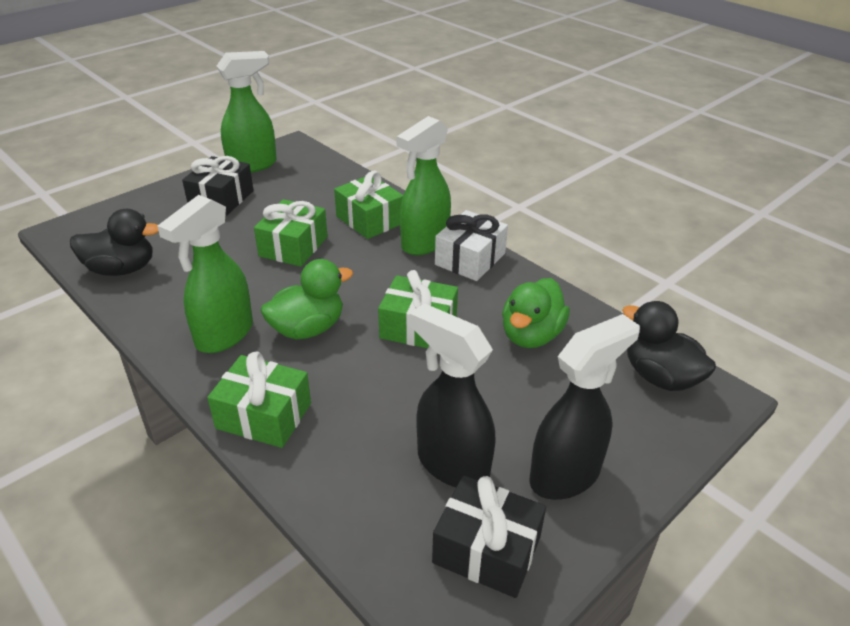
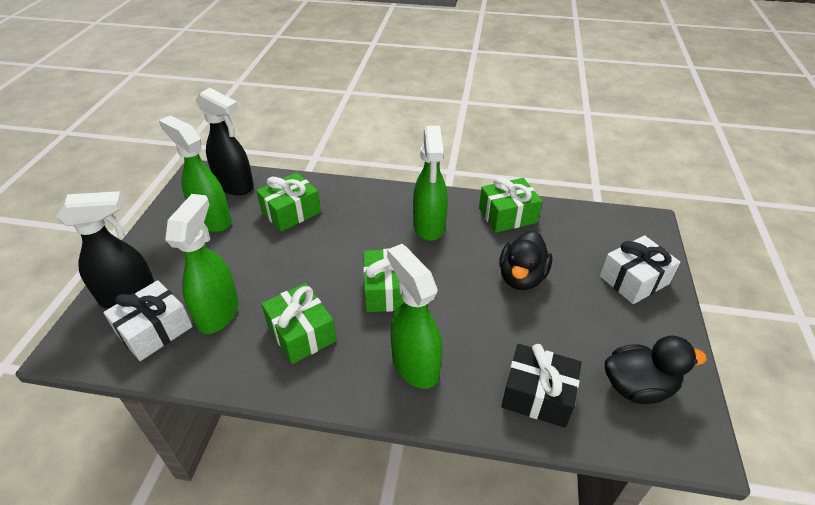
black gift: [182,156,254,216] [432,475,546,598] = 2 -> [501,344,582,428] = 1
green duck: [261,259,353,340] [502,278,570,348] = 2 -> none = 0
green spray bottle: [157,195,253,353] [217,51,277,173] [397,116,451,255] = 3 -> [159,115,232,232] [165,194,239,334] [387,244,442,389] [413,126,448,241] = 4
white gift: [435,210,508,281] = 1 -> [103,280,193,361] [600,235,680,304] = 2

